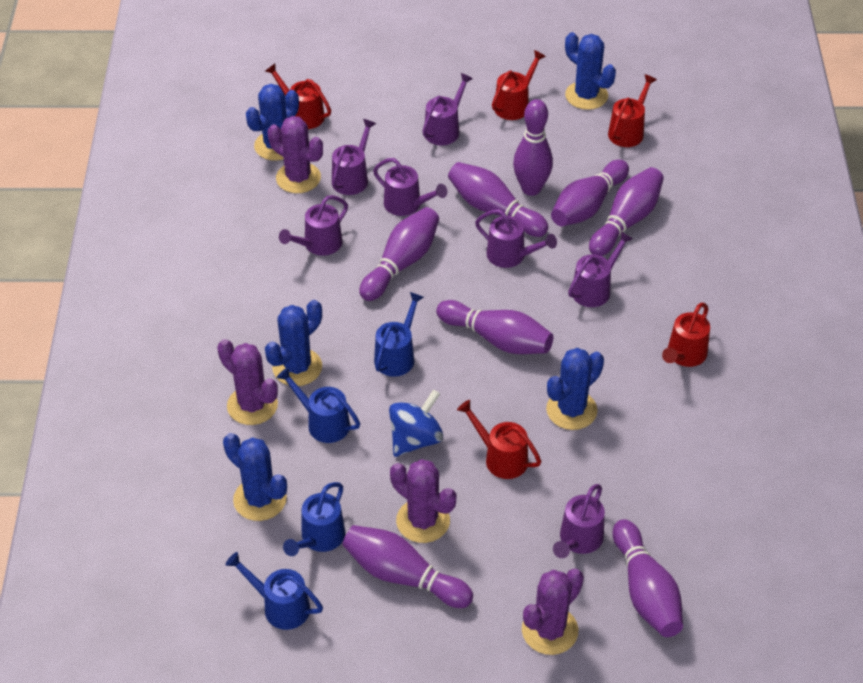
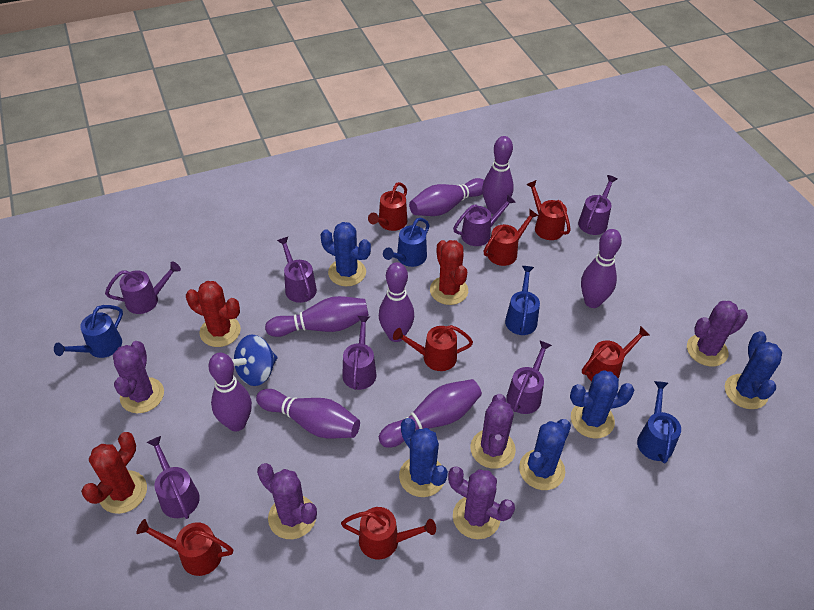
purple cactus: [217,339,278,425] [268,116,323,193] [390,459,456,543] [522,569,584,655] = 4 -> [113,341,164,413] [257,463,317,539] [448,466,515,539] [470,394,516,469] [687,301,748,366] = 5
red cactus: none = 0 -> [81,432,147,514] [186,281,241,347] [430,240,468,305] = 3
red watering can: [265,63,331,129] [457,400,541,479] [492,50,546,120] [608,74,657,147] [662,303,710,367] = 5 -> [136,519,233,576] [341,507,436,559] [368,182,407,231] [393,325,473,371] [484,209,539,266] [526,180,571,240] [582,326,650,382] = 7

